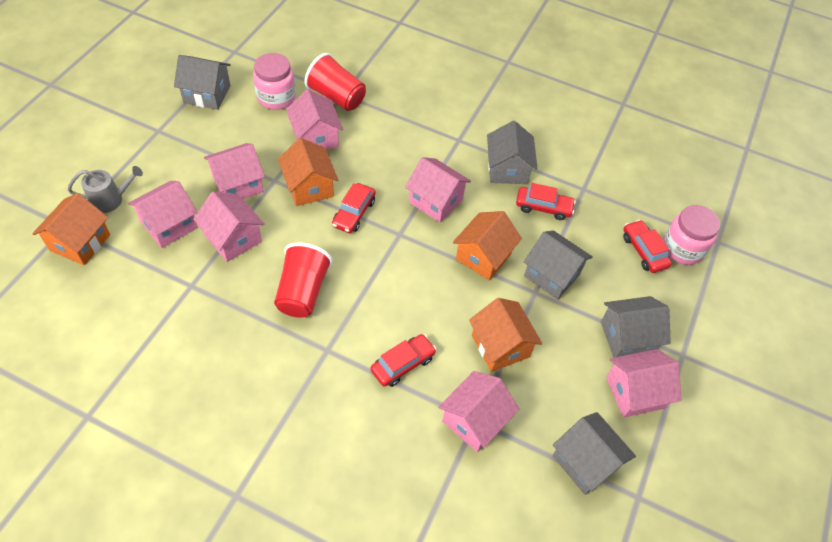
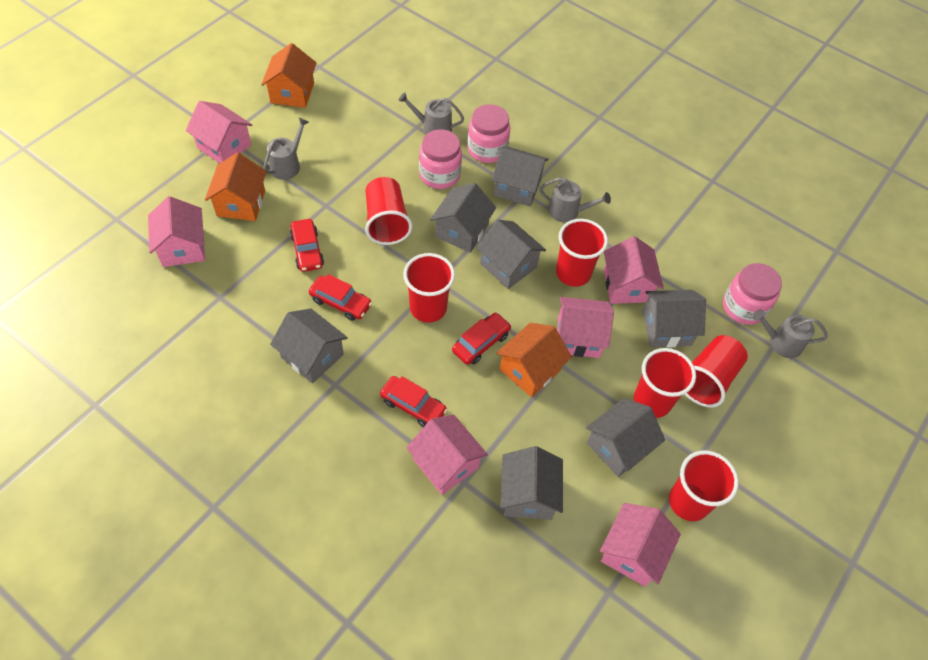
grey house: [174,55,231,110] [487,121,538,184] [524,230,593,300] [552,412,636,495] [601,296,671,358] = 5 -> [270,309,348,383] [430,183,496,253] [476,220,546,289] [492,147,549,206] [500,446,563,520] [586,398,665,477] [642,290,706,348] = 7
grey watering can: [68,166,143,213] = 1 -> [263,117,309,180] [398,92,464,134] [539,177,611,222] [753,309,828,358] = 4
orange house: [32,193,110,266] [278,138,338,206] [453,211,522,280] [469,298,542,372] = 4 -> [205,152,267,221] [261,43,316,108] [496,323,572,397] = 3
pink house: [128,181,198,248] [193,191,265,262] [204,143,265,199] [286,89,343,150] [405,157,471,223] [438,371,519,452] [606,349,682,418] = 7 -> [148,196,205,267] [186,101,252,163] [406,414,488,495] [558,297,614,358] [600,503,681,587] [604,236,664,304] = 6
pink jar: [253,53,296,110] [663,205,720,265] = 2 -> [419,129,462,189] [467,104,510,163] [723,263,782,325] = 3
red cup: [274,242,333,318] [305,53,366,111] = 2 -> [365,177,412,245] [403,253,455,323] [556,219,608,287] [634,348,696,418] [669,451,739,521] [685,335,748,408] = 6

